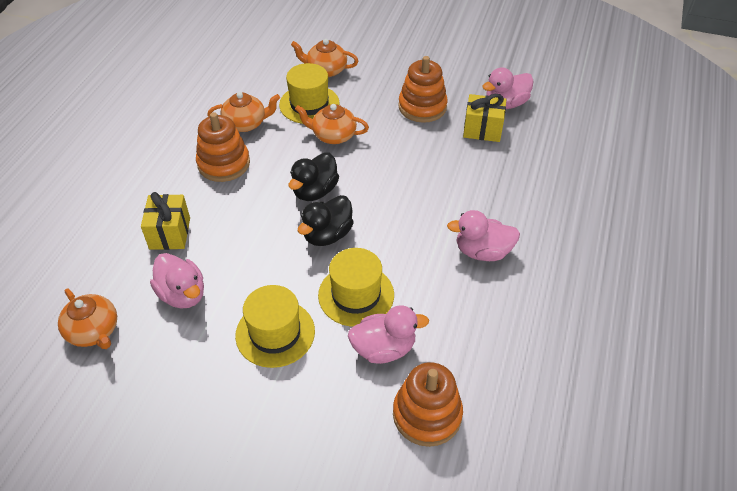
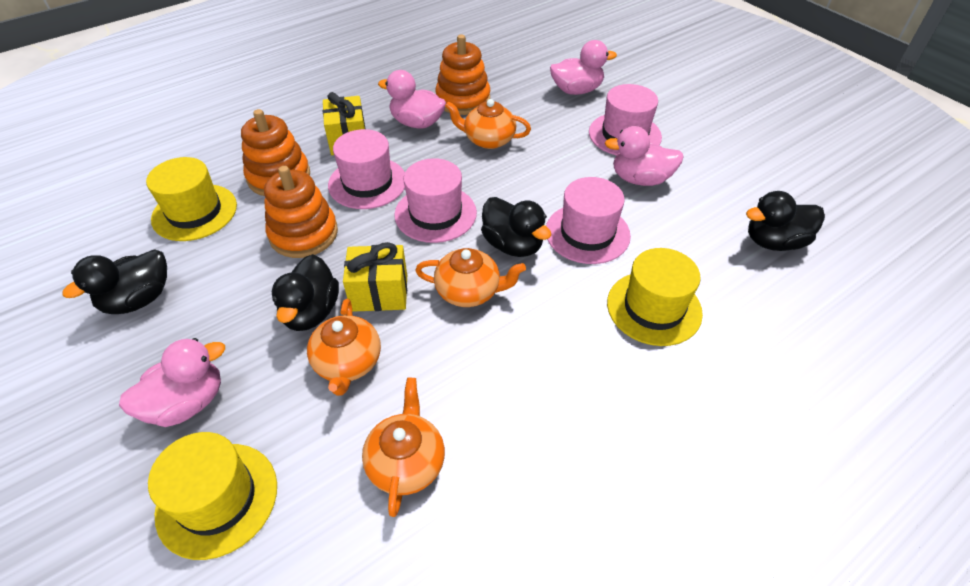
black duck: [289,152,339,201] [298,195,354,246] = 2 -> [62,249,167,314] [272,254,339,331] [481,197,551,257] [746,191,825,251] = 4
pink hat: none = 0 -> [328,129,405,209] [394,158,477,243] [546,177,631,264] [589,84,662,155] = 4

